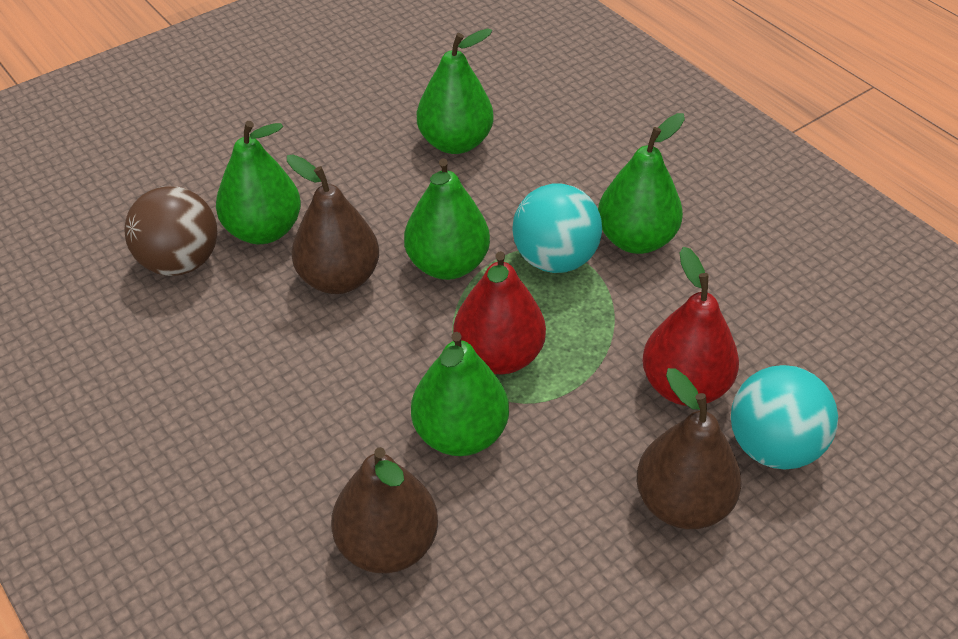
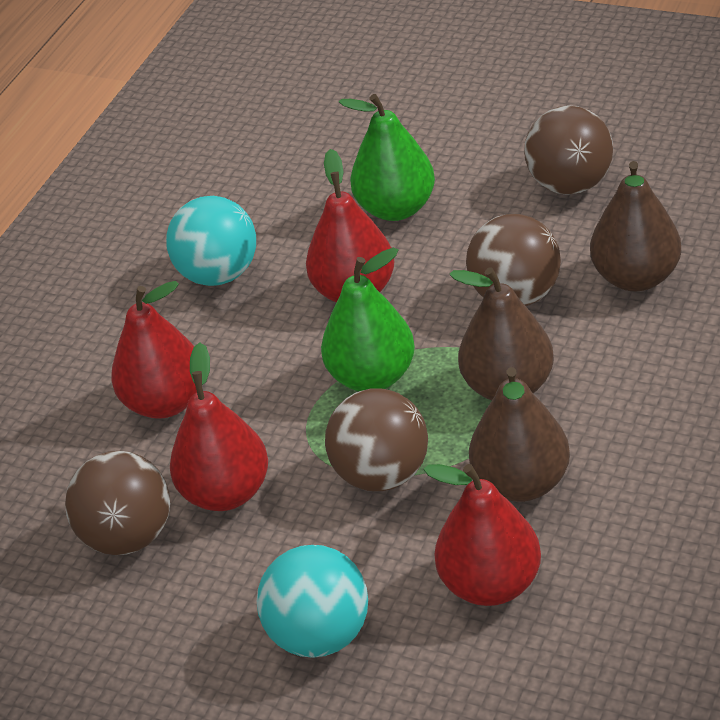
brown ball: [125,186,217,276] = 1 -> [65,451,170,555] [325,389,428,491] [466,214,561,306] [524,105,613,195] = 4
green pear: [216,121,301,244] [404,158,490,280] [411,332,509,456] [417,28,494,154] [598,113,685,254] = 5 -> [321,248,415,391] [339,94,435,221] = 2
red pear: [453,251,546,374] [642,247,739,406] = 2 -> [111,281,197,419] [170,343,268,511] [306,149,395,303] [423,464,541,606] = 4

